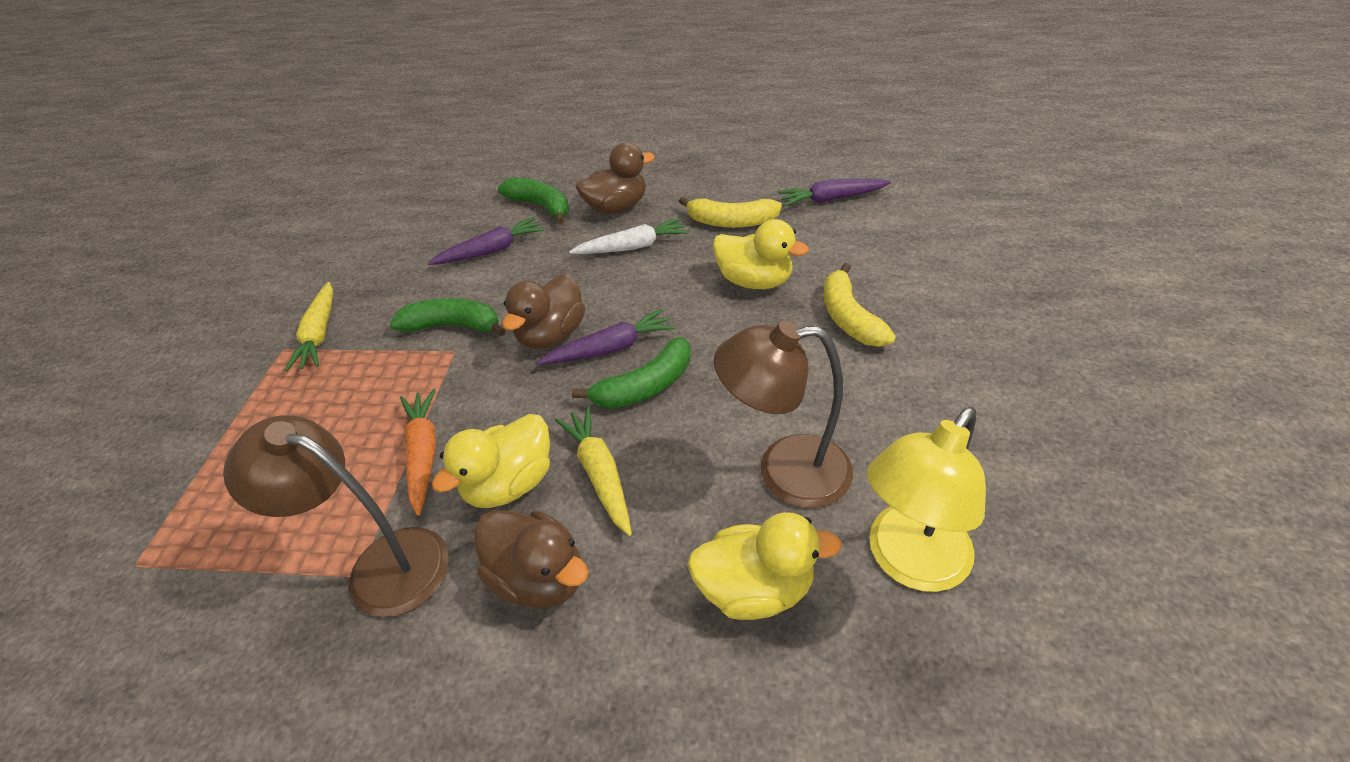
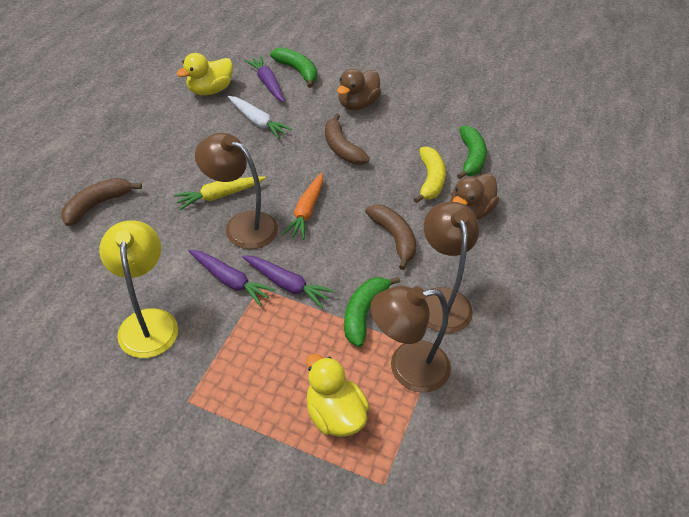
brown banana: none = 0 -> [61,178,142,226] [325,113,370,165] [365,204,416,270] = 3
brown duck: [474,510,588,608] [502,273,585,349] [576,142,655,214] = 3 -> [337,69,381,110] [450,173,499,220] = 2
brown lamp: [223,415,449,617] [714,321,853,508] = 2 -> [195,133,278,249] [370,286,451,392] [424,202,479,333] = 3
yellow banana: [679,197,782,228] [824,263,896,347] = 2 -> [414,147,446,203] = 1
yellow carrot: [285,282,333,371] [555,406,632,536] = 2 -> [174,177,266,210] = 1
yellow duck: [432,414,550,508] [687,512,842,620] [713,219,809,289] = 3 -> [177,53,233,95] [306,354,370,437] = 2

